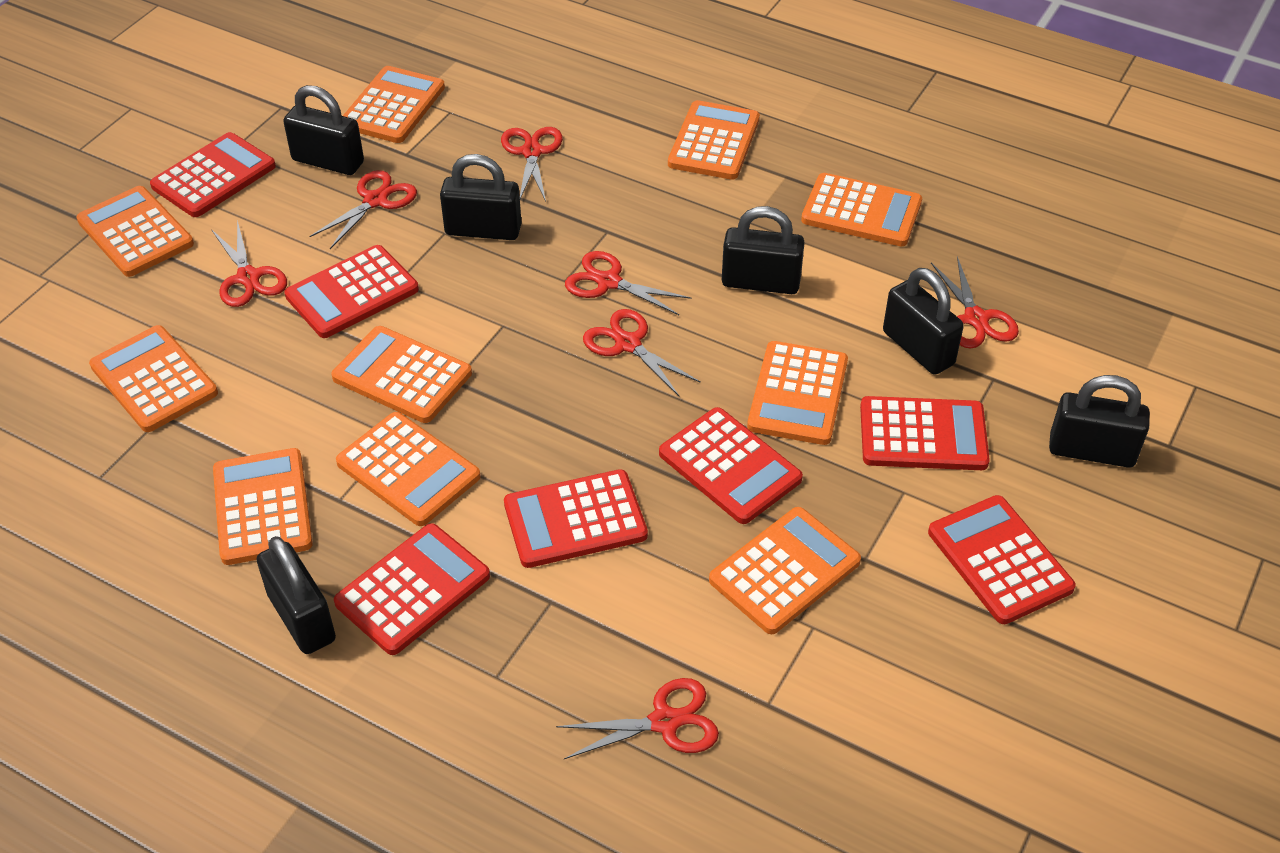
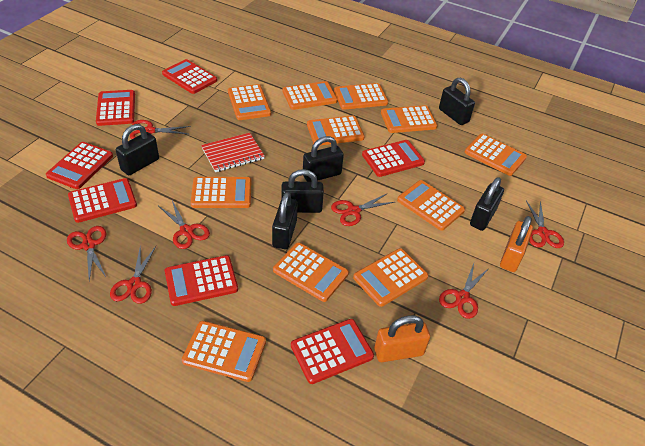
orange calculator: [76,186,194,277] [89,325,218,432] [213,448,313,565] [332,326,472,423] [336,412,481,526] [343,66,445,143] [668,100,760,180] [709,507,861,634] [747,341,848,445] [801,173,922,246] = 10 -> [182,321,266,382] [190,177,251,208] [228,84,271,120] [273,243,349,302] [283,81,338,110] [307,116,365,145] [334,83,388,110] [353,248,428,307] [381,105,437,133] [397,180,465,231] [465,134,527,176] = 11
orange padlock: none = 0 -> [374,315,430,362] [500,216,533,272] = 2
red notebook: none = 0 -> [201,133,265,172] = 1

